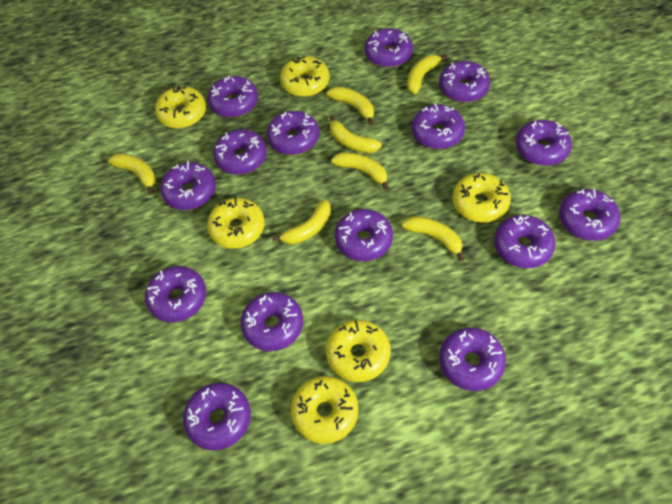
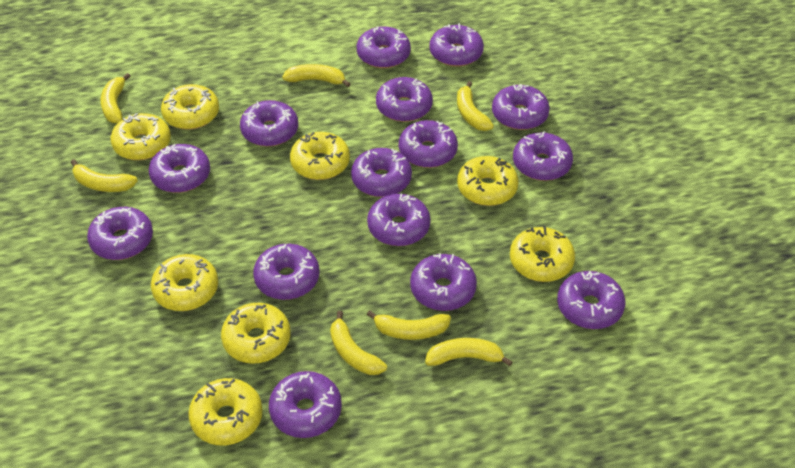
yellow donut: [155,86,206,128] [207,197,265,249] [280,55,330,97] [291,376,359,444] [326,320,391,382] [453,173,511,223] = 6 -> [111,113,171,160] [151,254,218,311] [161,84,219,130] [188,378,263,445] [221,303,291,364] [290,132,350,180] [457,156,519,206] [510,226,575,282] = 8

